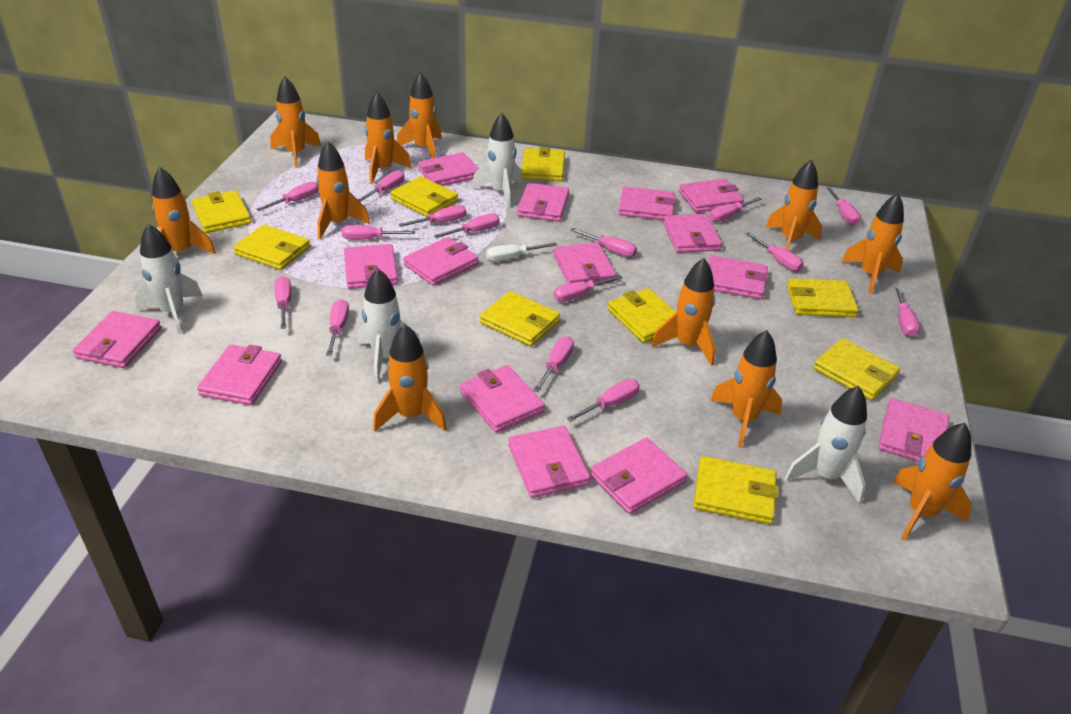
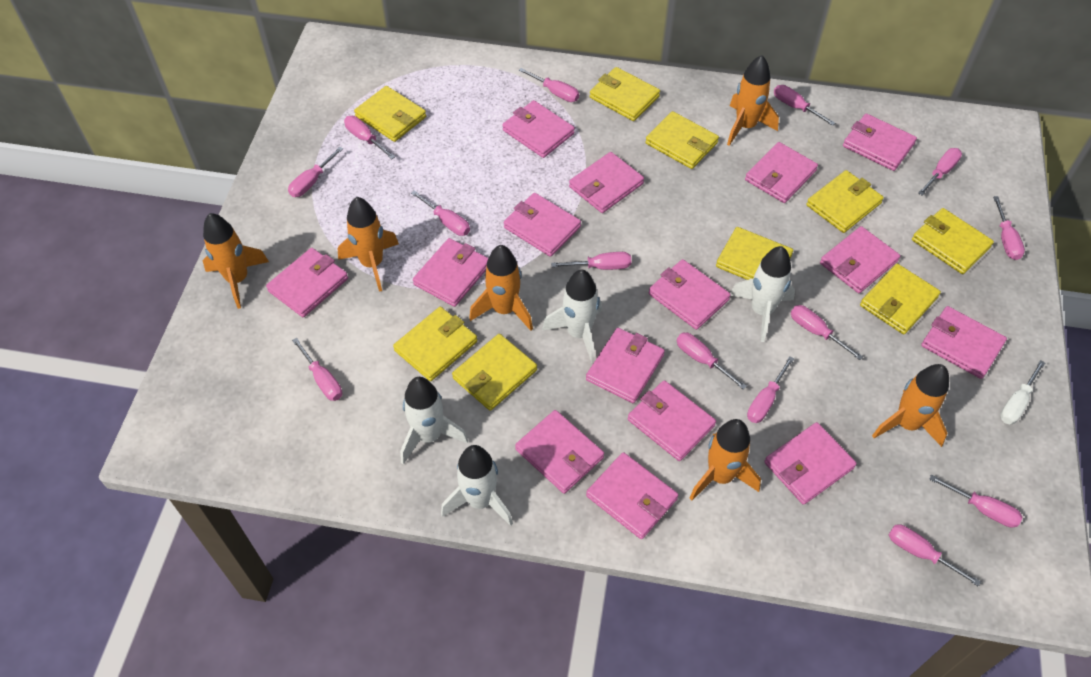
orange rocket: [152,167,216,254] [270,77,322,168] [316,141,370,239] [365,92,412,184] [373,324,447,432] [397,72,442,159] [651,258,715,366] [710,330,782,448] [766,159,822,250] [841,193,904,294] [893,423,972,540] = 11 -> [203,213,269,309] [337,197,399,292] [469,245,533,331] [690,419,761,500] [727,55,779,146] [872,364,949,447] = 6
pink screwdriver: [257,181,319,211] [274,276,291,329] [326,299,349,356] [342,225,415,240] [358,170,405,202] [399,205,466,227] [434,213,500,238] [533,336,574,392] [553,275,623,302] [566,379,640,422] [570,228,637,257] [709,197,762,222] [745,232,804,271] [826,187,861,226] [894,286,920,337] = 15 -> [288,147,343,197] [292,338,342,401] [344,116,395,159] [411,190,470,236] [518,68,579,102] [551,252,631,270] [677,333,747,390] [747,356,794,423] [774,85,835,126] [791,305,863,360] [889,524,981,587] [918,148,962,195] [929,475,1022,527] [993,196,1025,260] = 14

